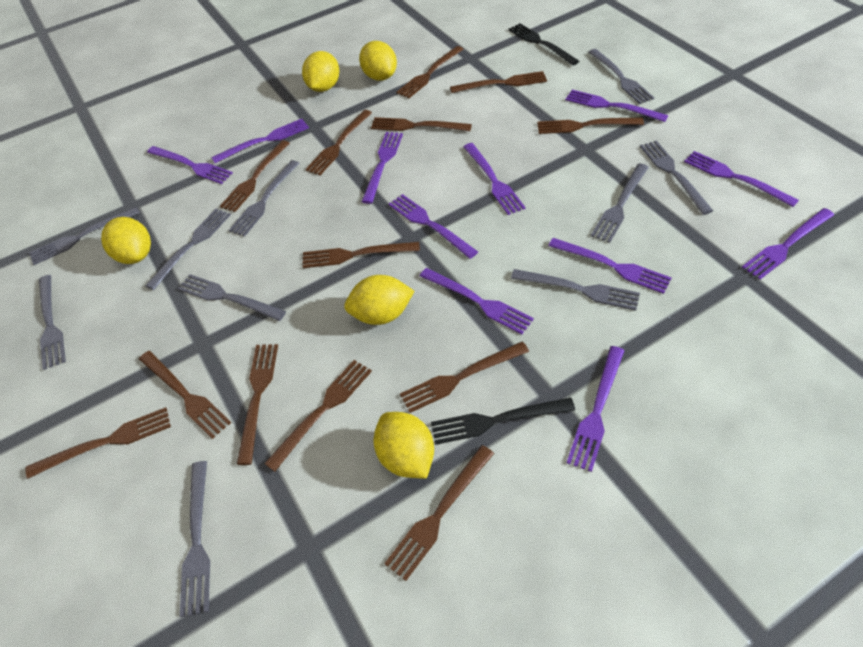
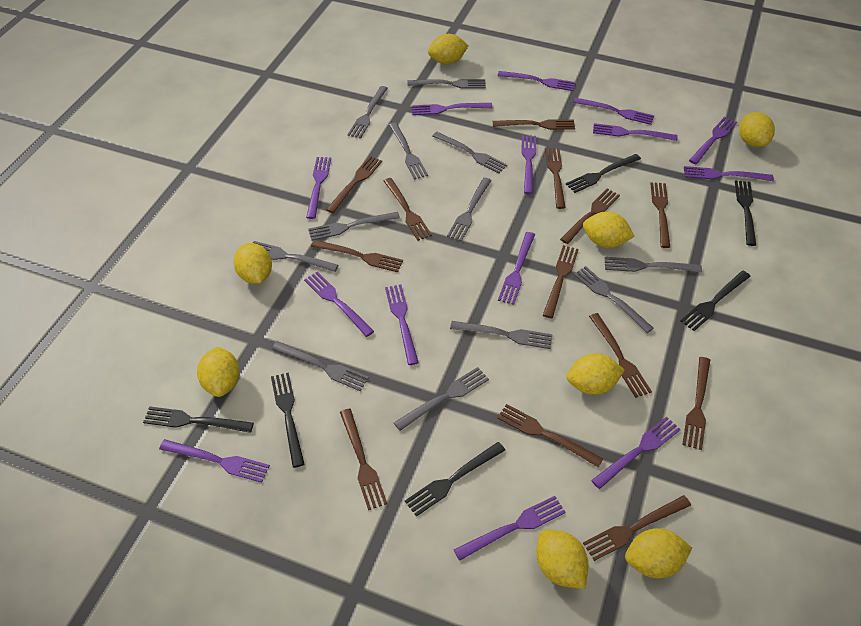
black fork: [431,398,575,445] [508,23,579,66] = 2 -> [143,406,254,433] [271,372,305,468] [405,442,505,517] [566,154,641,193] [680,271,751,331] [735,181,756,246] = 6
grey fork: [29,207,140,265] [39,275,66,370] [145,209,231,290] [177,274,286,321] [180,461,210,617] [229,160,300,236] [511,269,640,311] [588,49,654,104] [591,163,649,243] [640,140,713,215] = 10 -> [253,241,338,272] [272,341,369,391] [308,212,400,241] [347,86,388,139] [389,122,428,180] [394,367,489,431] [407,79,486,88] [432,132,507,173] [447,178,492,241] [450,321,552,349] [574,266,654,333] [604,257,702,273] = 12
purple fork: [147,146,233,184] [211,119,309,163] [362,132,403,204] [389,194,478,259] [420,268,534,334] [463,143,526,215] [548,238,671,294] [565,90,668,122] [567,346,625,472] [684,151,799,207] [742,208,834,280] = 11 -> [159,439,270,483] [304,271,374,337] [306,157,331,219] [385,285,419,365] [412,103,493,115] [454,496,566,561] [498,71,576,91] [498,232,535,305] [521,135,536,194] [573,98,654,125] [591,416,681,489] [593,123,678,141] [684,166,774,181] [689,117,737,164] = 14
yellow lemon: [101,217,151,264] [302,51,339,92] [344,275,414,325] [359,41,397,81] [373,412,434,479] = 5 -> [197,347,240,397] [234,243,272,284] [428,34,469,64] [536,530,588,589] [567,353,625,395] [583,211,635,248] [625,528,692,579] [739,112,775,147] = 8

